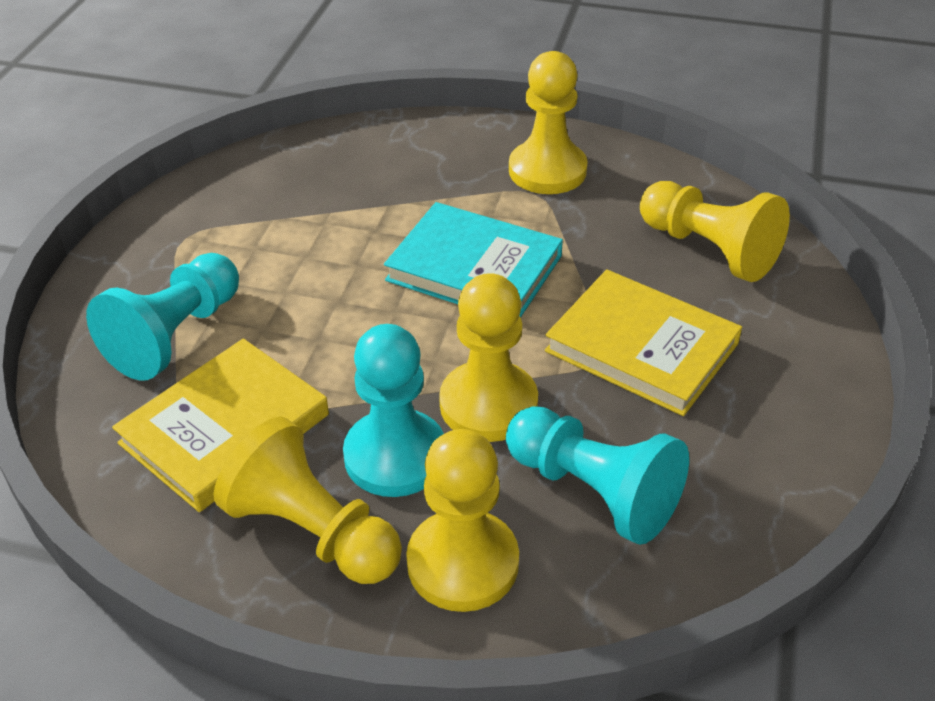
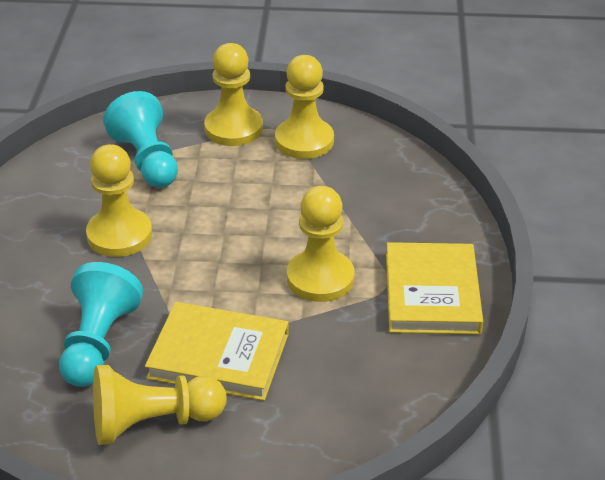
turquoise book: [384,202,563,318] = 1 -> none = 0
turquoise pawn: [86,253,239,381] [343,324,444,497] [506,406,689,545] = 3 -> [59,262,143,387] [103,91,178,188] = 2

